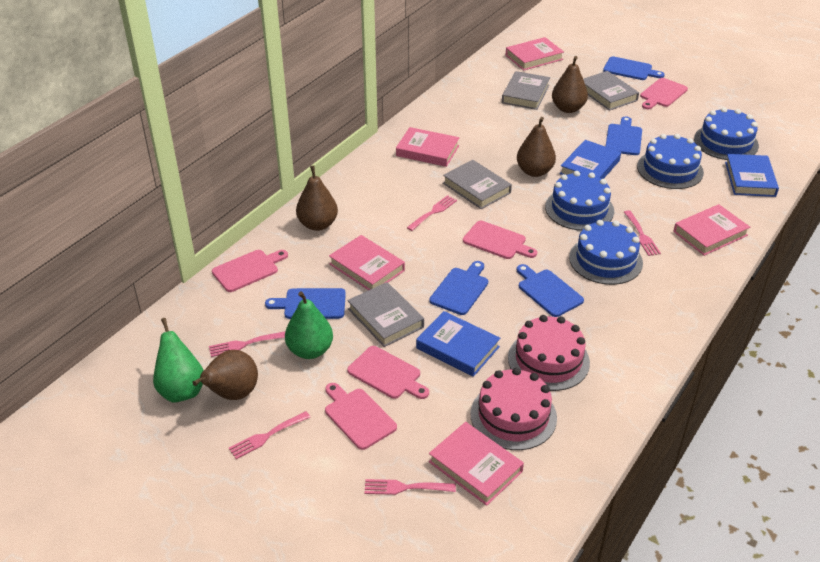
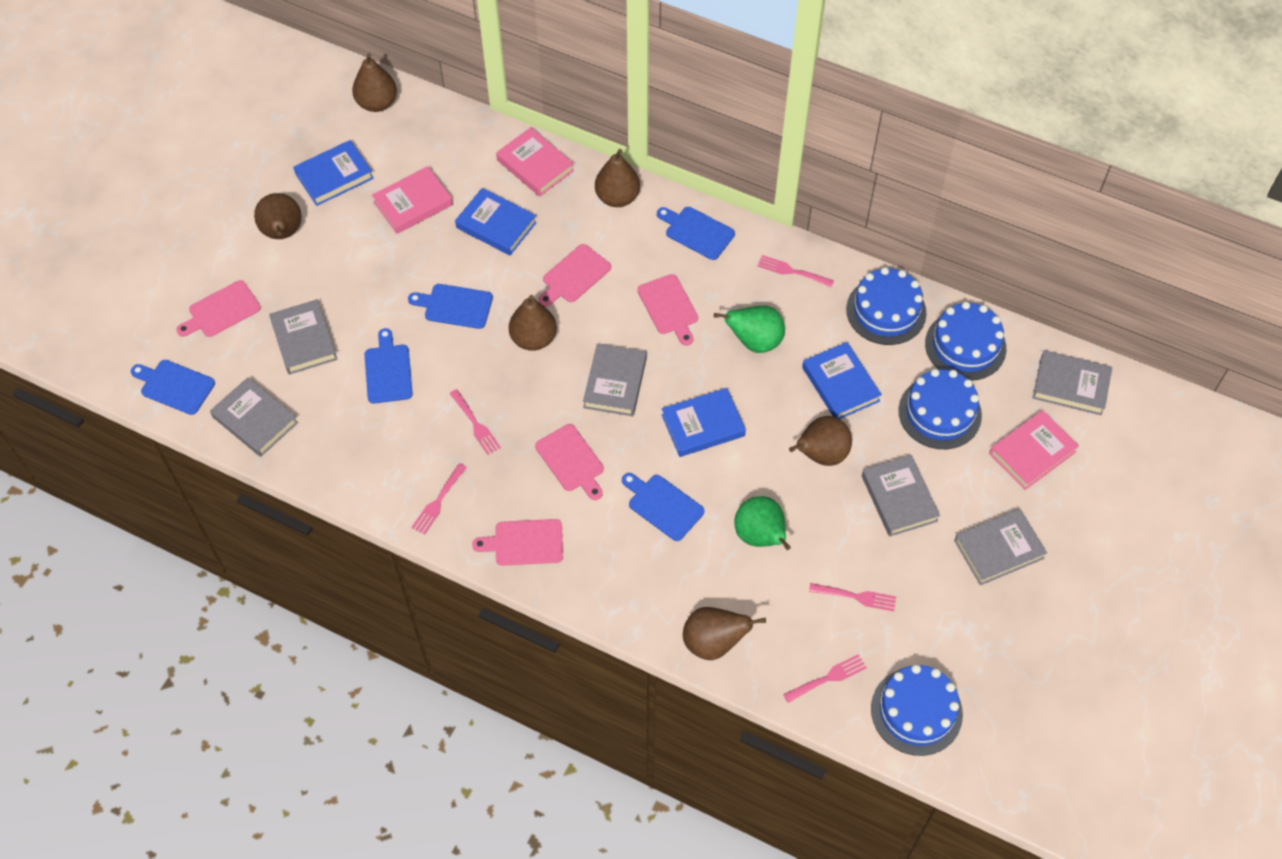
blue book: [416,311,500,377] [560,140,621,179] [725,154,779,197] = 3 -> [293,140,374,206] [455,188,537,255] [662,388,746,457] [802,342,882,419] = 4
brown pear: [192,350,258,400] [296,165,338,231] [517,117,556,177] [552,56,588,113] = 4 -> [254,193,302,239] [352,53,397,112] [509,295,557,351] [595,149,640,207] [683,607,766,660] [789,416,852,466] = 6
grey book: [348,282,424,347] [443,160,512,209] [502,71,550,110] [583,71,639,111] = 4 -> [210,377,298,457] [269,299,337,375] [583,343,647,416] [862,455,940,537] [954,509,1047,585] [1033,350,1112,415] = 6
pink book: [329,235,405,290] [396,127,460,167] [429,422,524,506] [506,37,564,70] [673,204,750,256] = 5 -> [372,166,453,234] [496,127,574,196] [989,410,1079,490] = 3
pink cake: [470,367,557,450] [508,315,590,391] = 2 -> none = 0

